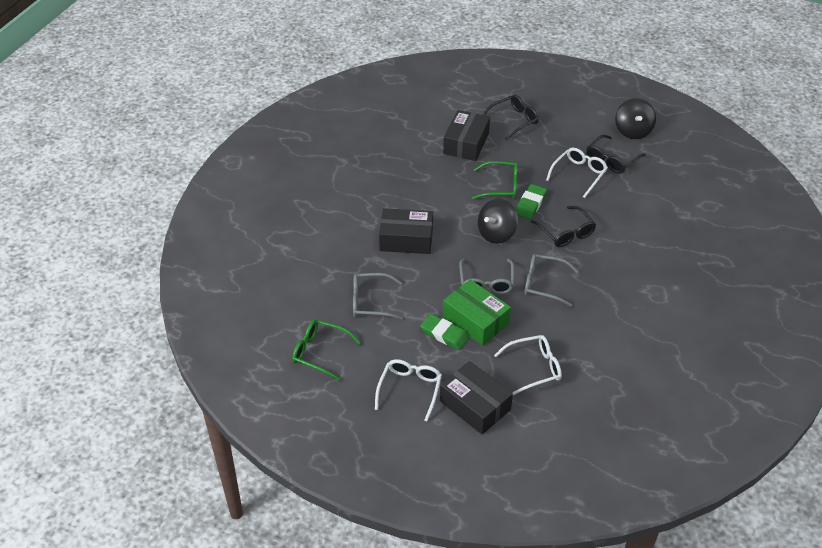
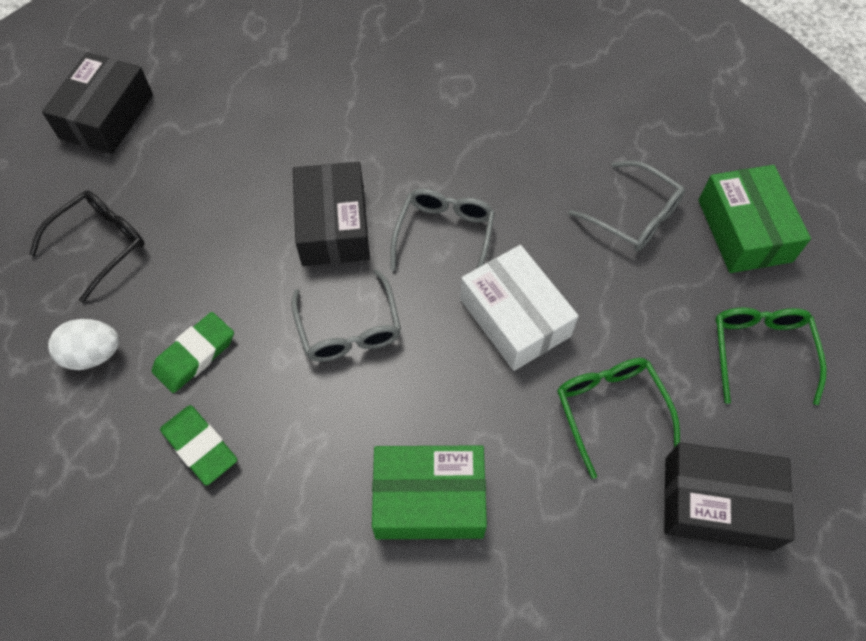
black glasses: [483,95,539,140] [531,206,596,247] [587,135,646,174] = 3 -> [29,190,144,303] = 1
black spinning top: [478,199,518,244] [615,98,656,139] = 2 -> none = 0
green box: [443,279,511,346] = 1 -> [372,445,487,539] [698,165,811,273] = 2
white box: none = 0 -> [460,245,578,371] = 1
white egg: none = 0 -> [48,319,119,370] = 1
white glasses: [375,359,442,422] [494,335,562,395] [546,148,608,198] = 3 -> none = 0

